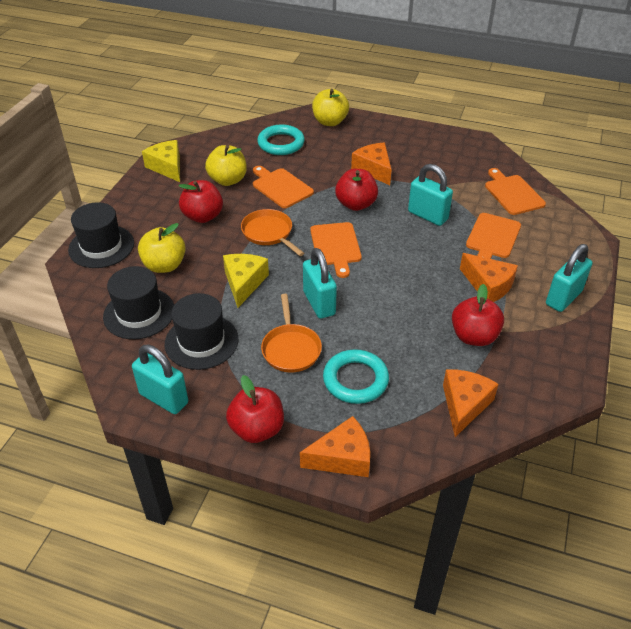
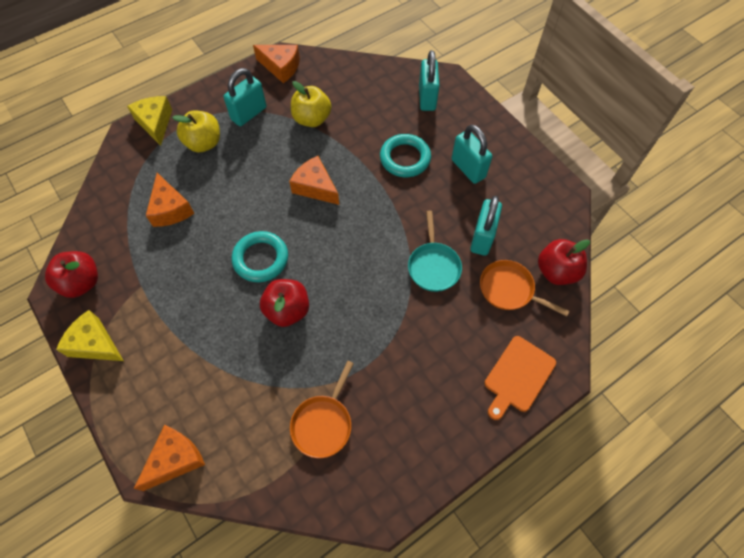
black hat: [68,202,134,268] [103,266,174,339] [165,293,238,370] = 3 -> none = 0
orange cutting board: [253,166,314,208] [310,222,362,278] [466,213,521,259] [485,168,546,215] = 4 -> [485,336,556,420] = 1
red apple: [179,180,223,223] [226,375,284,443] [335,169,378,211] [452,284,504,346] = 4 -> [45,251,98,298] [260,279,309,327] [538,239,590,285] = 3
turquoise pan: none = 0 -> [408,211,462,292] = 1
yellow apple: [138,223,186,273] [205,145,247,186] [312,89,349,126] = 3 -> [172,111,220,152] [291,81,331,127] = 2

